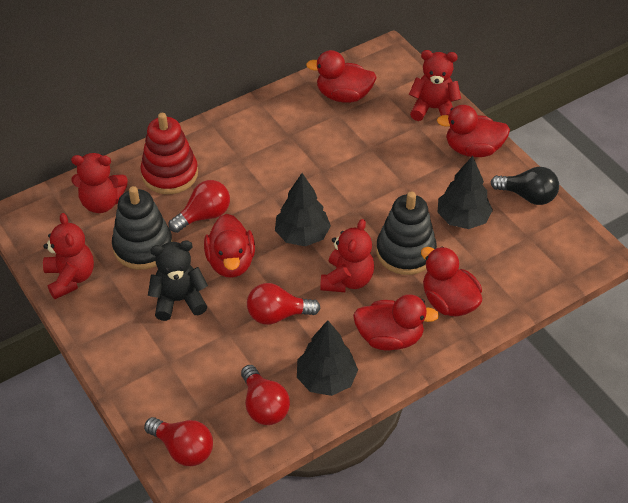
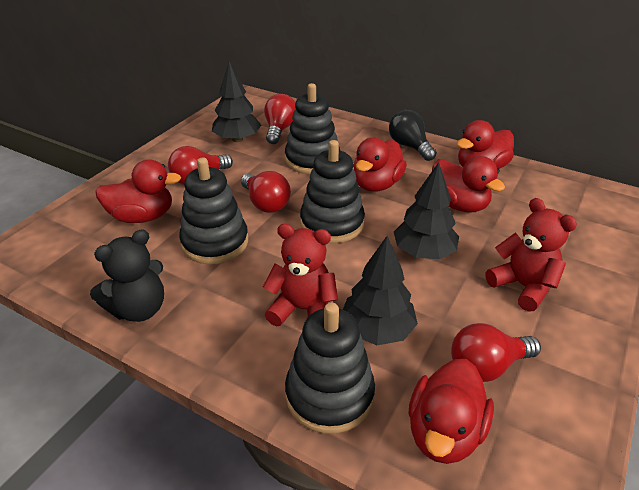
black stacking toy: [112,186,173,270] [376,191,437,275] = 2 -> [179,157,248,264] [285,83,340,174] [285,303,375,434] [300,140,365,243] = 4
red stacking toy: [140,113,198,194] = 1 -> none = 0
red teddy bear: [43,213,94,299] [71,153,128,213] [320,219,374,292] [409,50,461,121] = 4 -> [263,224,338,326] [486,198,577,312] = 2

